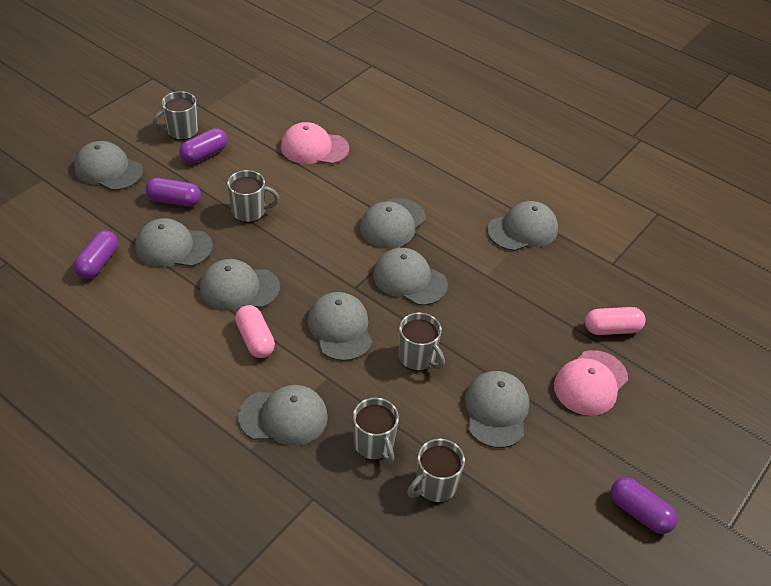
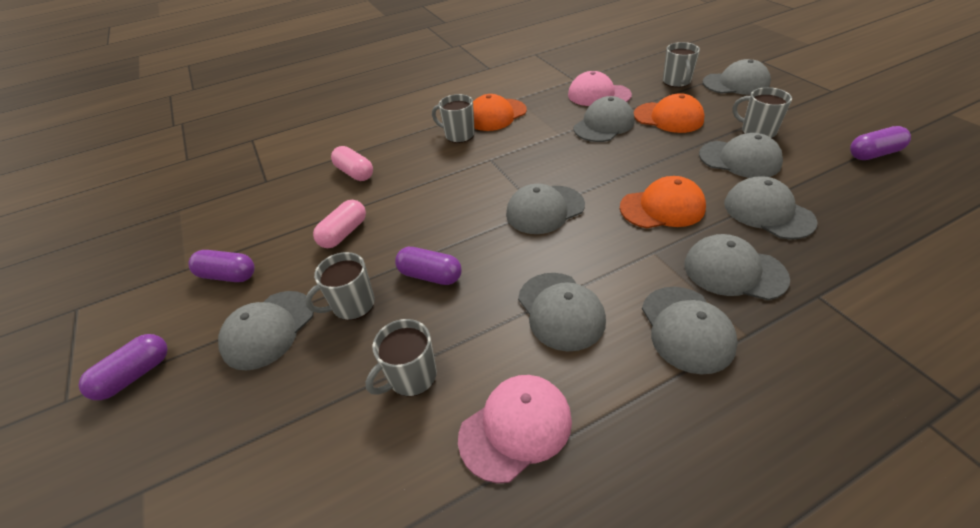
orange cap: none = 0 -> [473,94,527,131] [620,176,706,229] [634,93,705,133] = 3

